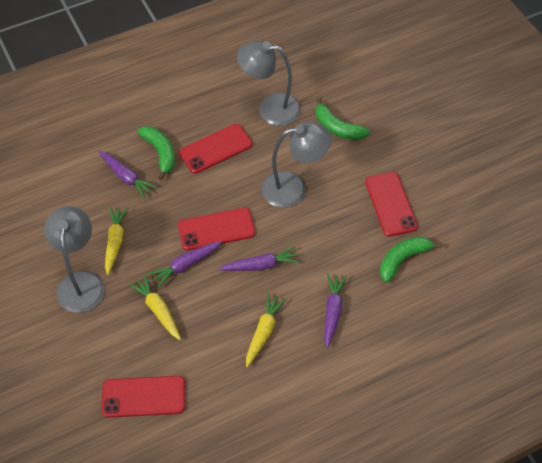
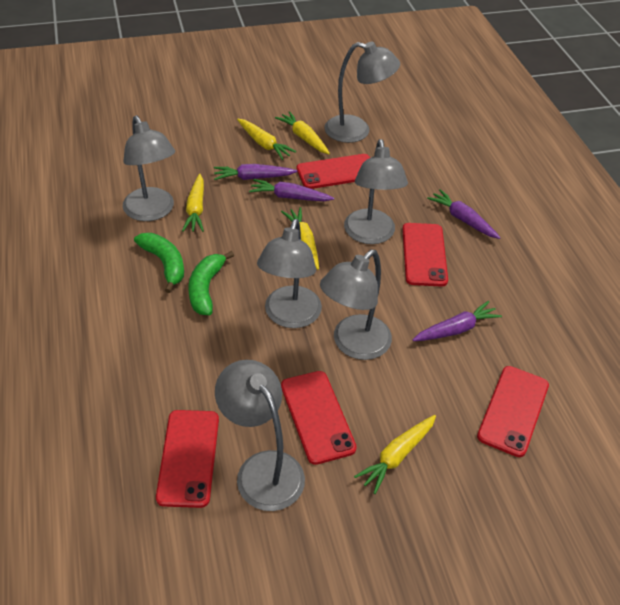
green banana: [137,126,175,180] [316,98,370,140] [380,236,442,283] = 3 -> [134,233,184,293] [188,251,234,315] = 2
grey lamp: [44,206,105,313] [237,40,301,126] [262,122,331,208] = 3 -> [123,116,175,221] [215,360,305,511] [257,219,322,328] [320,250,392,360] [325,42,400,143] [344,139,408,244] = 6
red phone: [101,376,185,418] [178,207,256,251] [179,124,253,174] [365,172,418,237] = 4 -> [156,410,219,508] [281,371,357,465] [297,154,370,189] [402,223,448,287] [477,366,549,457] = 5
yellow carrot: [105,207,128,275] [129,274,181,340] [246,293,286,367] = 3 -> [182,174,204,232] [237,119,296,160] [275,111,330,154] [281,207,319,270] [354,415,436,494] = 5

